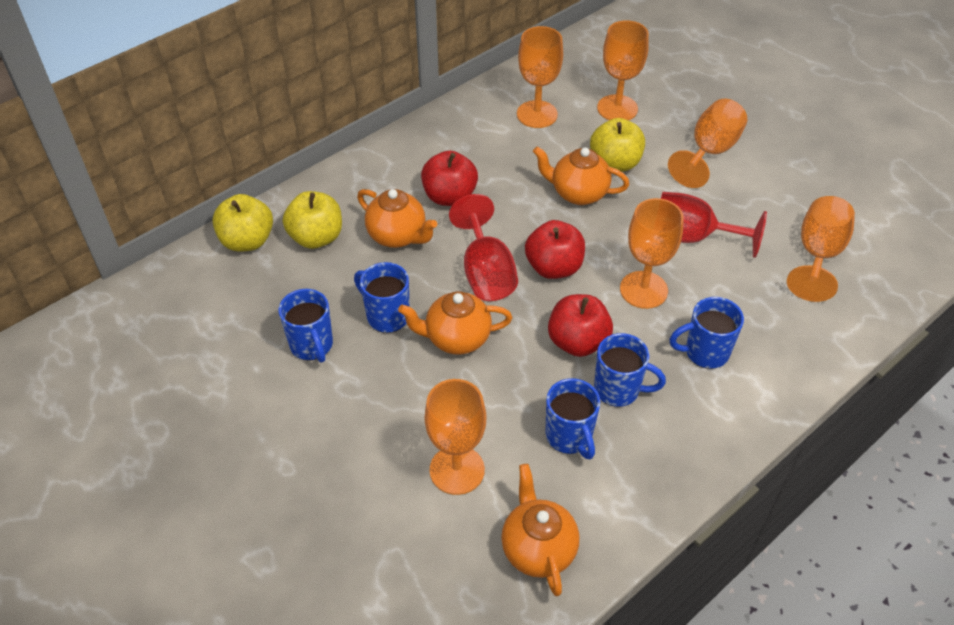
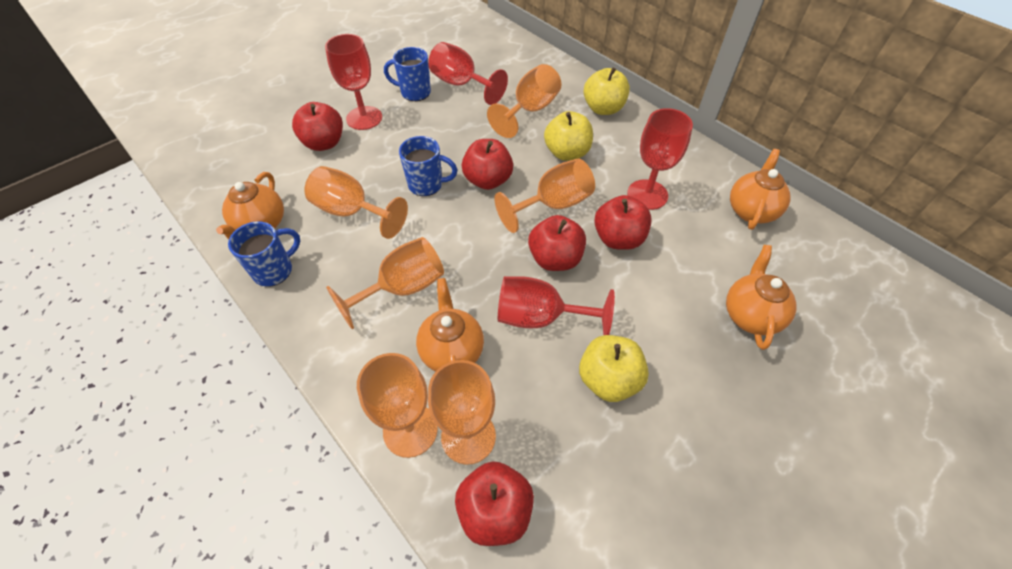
blue mug: [279,289,333,363] [354,262,409,333] [546,378,600,459] [594,333,666,407] [670,297,744,369] = 5 -> [228,221,300,287] [384,47,431,101] [399,136,457,196] = 3
red apple: [421,151,478,206] [525,220,585,279] [548,294,613,357] = 3 -> [292,102,343,151] [455,461,534,546] [462,139,513,190] [528,215,586,271] [594,195,652,250] = 5
red goblet: [449,194,518,301] [661,192,767,258] = 2 -> [325,34,382,130] [428,42,508,105] [498,276,615,335] [627,108,693,210] = 4

